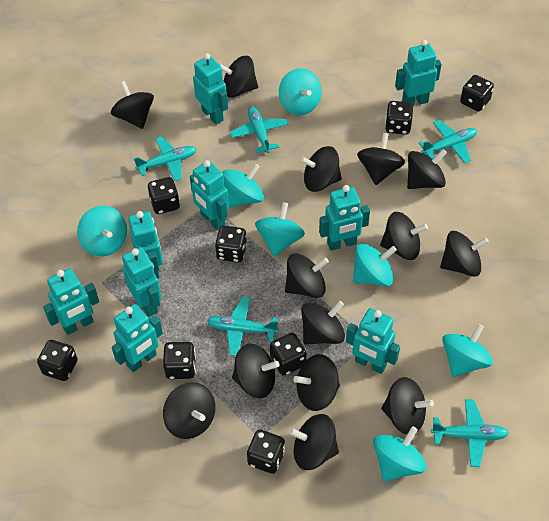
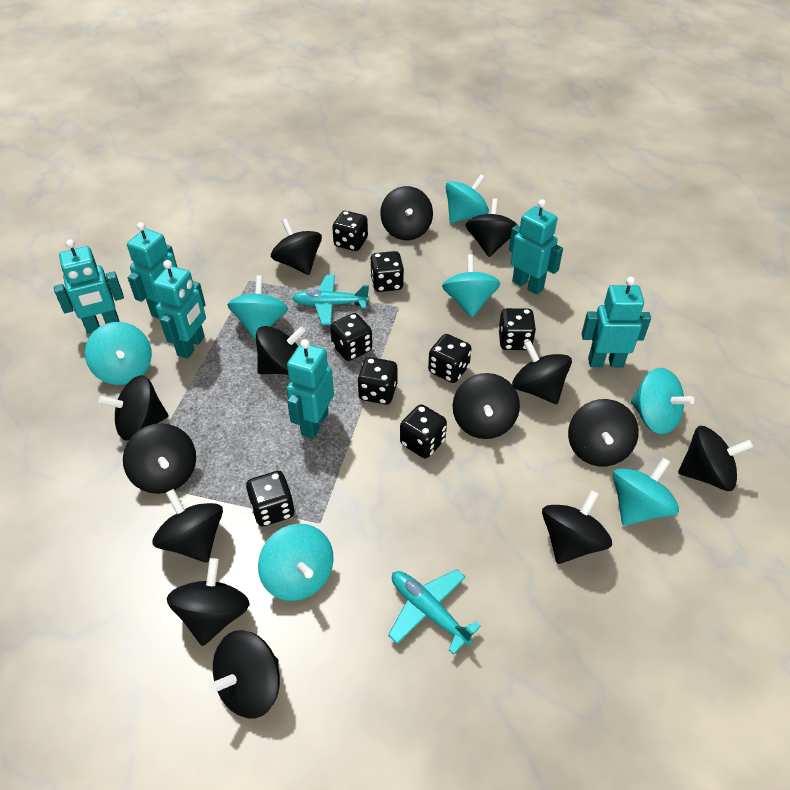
turquoise plane: [134,136,196,181] [207,297,278,356] [230,106,288,153] [419,120,477,163] [431,399,509,467] = 5 -> [292,275,369,325] [388,569,481,655] = 2
turquoise robot: [43,268,99,335] [112,304,163,372] [122,247,161,317] [128,211,163,278] [190,160,229,230] [193,53,228,125] [319,185,370,251] [346,308,400,374] [395,40,442,106] = 9 -> [54,239,124,333] [127,222,178,319] [153,260,206,358] [287,339,334,439] [509,199,563,295] [581,277,651,367] = 6

